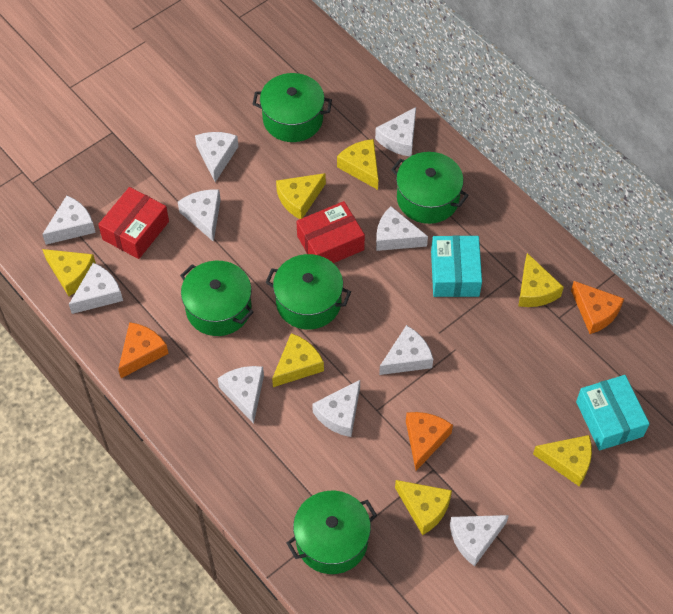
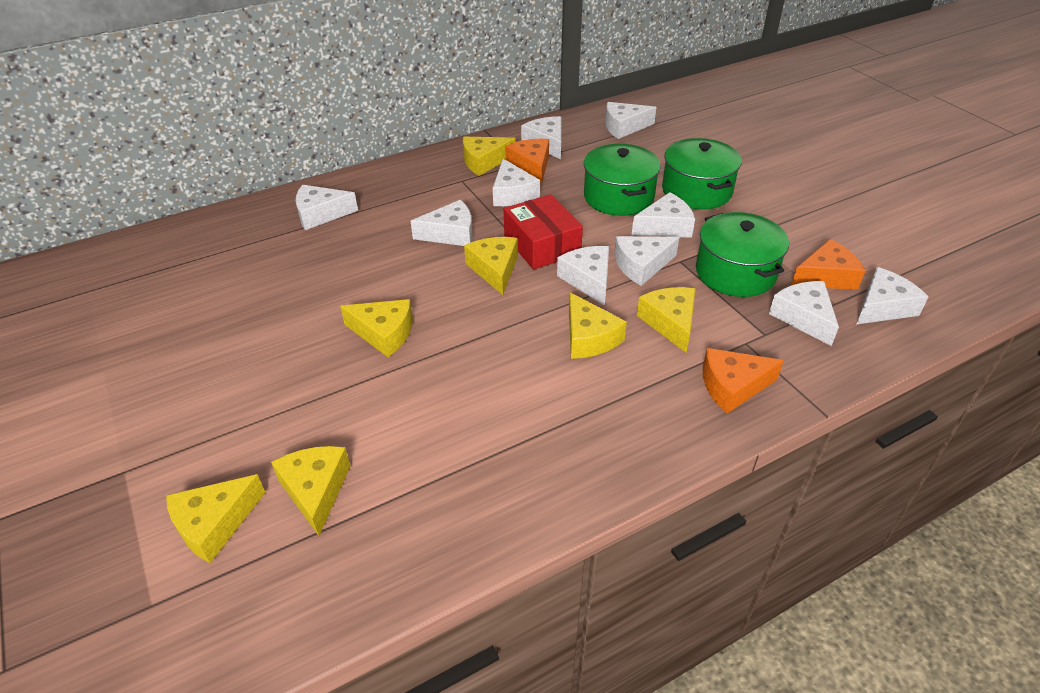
green pot: [180,261,254,336] [253,73,332,142] [265,254,351,330] [287,491,377,574] [391,152,469,224] = 5 -> [584,144,661,216] [662,138,742,209] [696,212,789,297] = 3
red box: [98,187,169,259] [297,201,365,263] = 2 -> [504,194,583,270] = 1
turquoise box: [431,235,482,297] [576,375,650,451] = 2 -> none = 0

